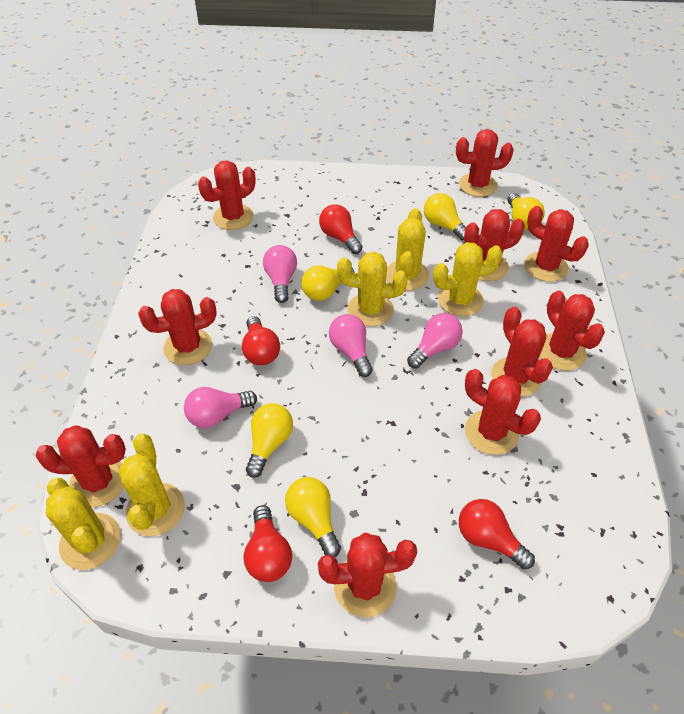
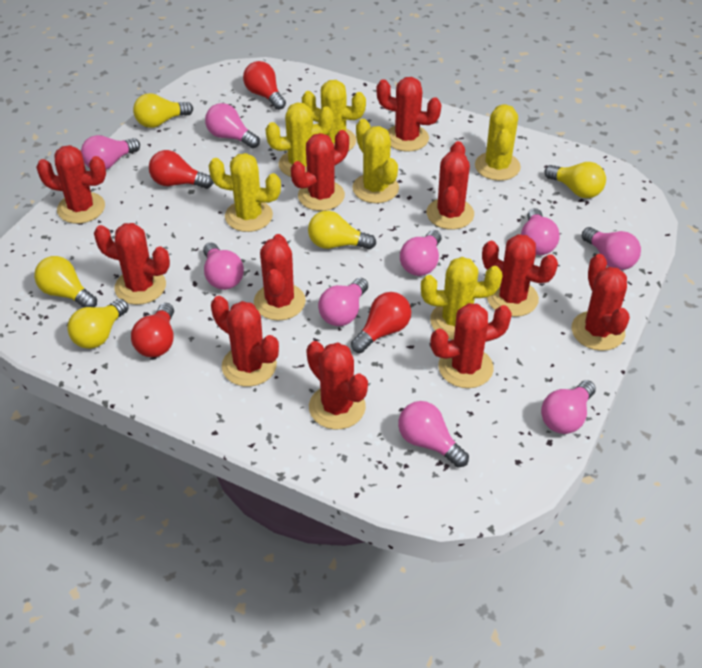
pink light bulb: [184,387,257,428] [263,245,297,303] [329,314,373,377] [407,313,463,369] = 4 -> [81,135,140,170] [203,243,244,290] [205,103,260,148] [318,278,368,326] [398,401,469,467] [400,230,441,276] [521,208,560,255] [541,380,596,434] [582,227,641,270] = 9
red cactus: [36,425,126,507] [138,289,217,365] [198,161,256,230] [318,533,417,617] [456,129,514,197] [464,209,525,281] [465,369,541,455] [491,307,553,397] [524,206,589,282] [540,291,605,370] = 10 -> [36,145,106,224] [94,223,170,305] [211,296,279,387] [254,234,306,321] [291,130,349,211] [306,341,368,429] [377,77,442,152] [427,141,474,230] [430,303,512,388] [482,234,558,317] [572,254,630,351] = 11
yellow cactus: [46,478,121,570] [118,434,185,536] [337,252,408,326] [386,208,429,291] [433,242,503,316] = 5 -> [209,153,281,232] [266,102,333,177] [302,80,366,151] [353,119,399,203] [421,257,502,340] [475,104,521,181] = 6

